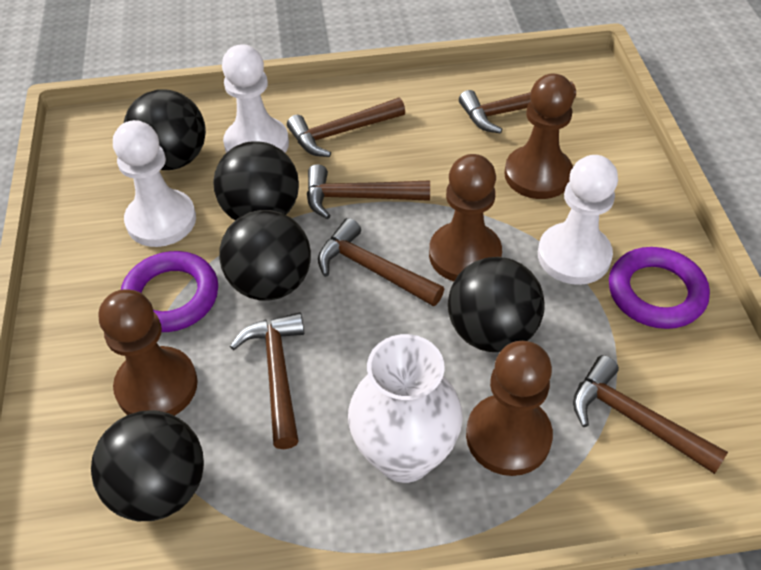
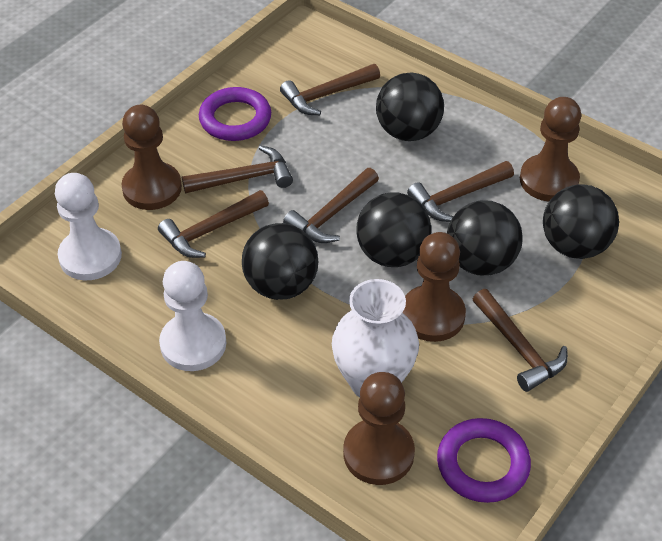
white pawn: [113,120,196,247] [222,44,289,153] [538,155,618,285] = 3 -> [55,173,122,280] [159,261,227,371] = 2

